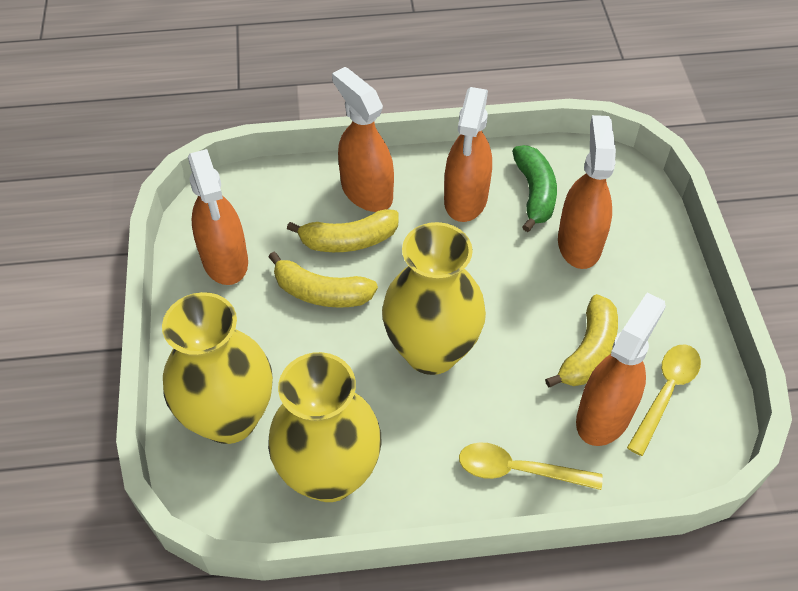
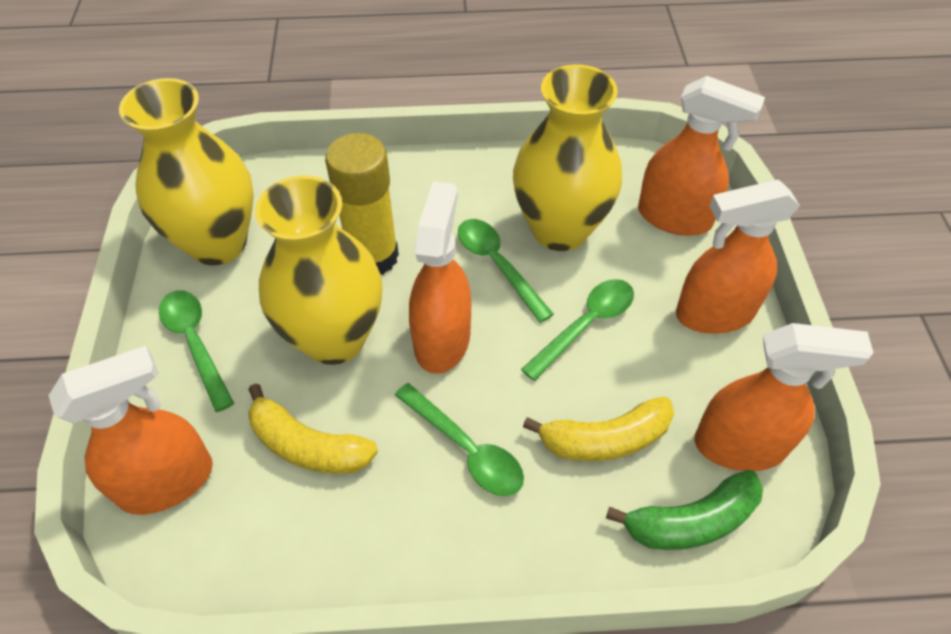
green spoon: none = 0 -> [159,290,234,412] [395,383,524,496] [458,219,554,323] [521,279,634,381] = 4
yellow banana: [269,252,378,308] [287,209,399,252] [545,294,618,387] = 3 -> [248,384,378,474] [523,397,674,461] = 2
yellow glue stick: none = 0 -> [325,133,399,275] = 1
yellow spoon: [459,442,603,490] [627,345,701,456] = 2 -> none = 0

